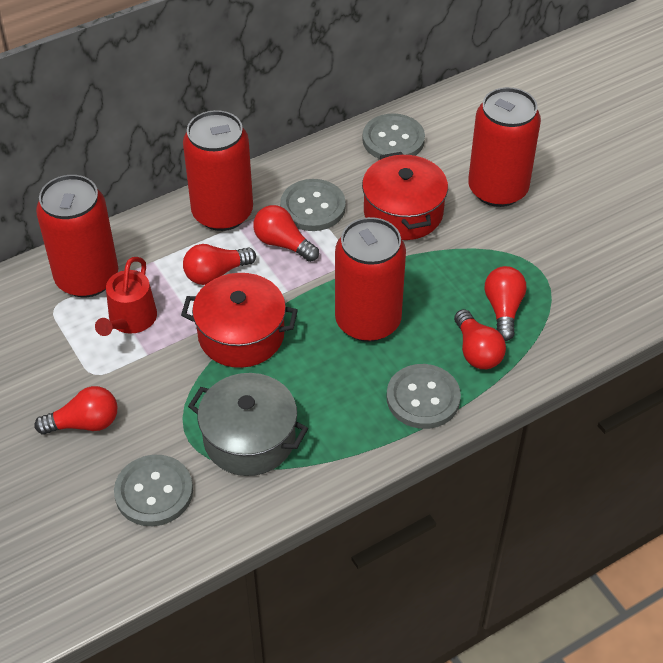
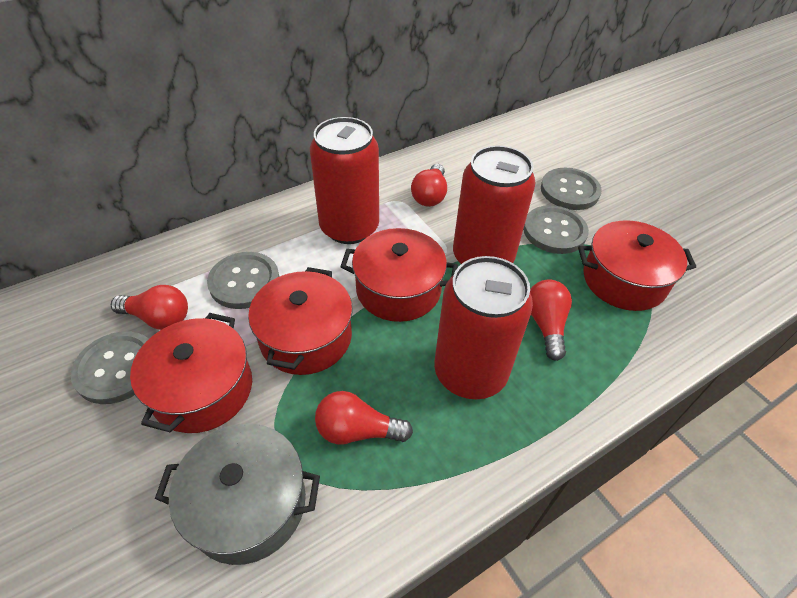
red can: [36,175,118,297] [183,110,253,231] [335,217,406,342] [468,87,541,207] = 4 -> [310,117,379,244] [434,256,533,400] [453,145,536,264] = 3
red light bulb: [35,386,117,435] [183,244,256,285] [253,205,319,262] [454,309,506,369] [485,266,526,341] = 5 -> [111,285,188,330] [315,391,413,445] [411,164,447,207] [530,280,572,361] = 4
red pot: [181,273,298,368] [362,152,448,240] = 2 -> [130,313,252,433] [248,267,353,375] [340,228,458,322] [578,220,696,311] = 4
red watering can: [95,257,157,336] = 1 -> none = 0

